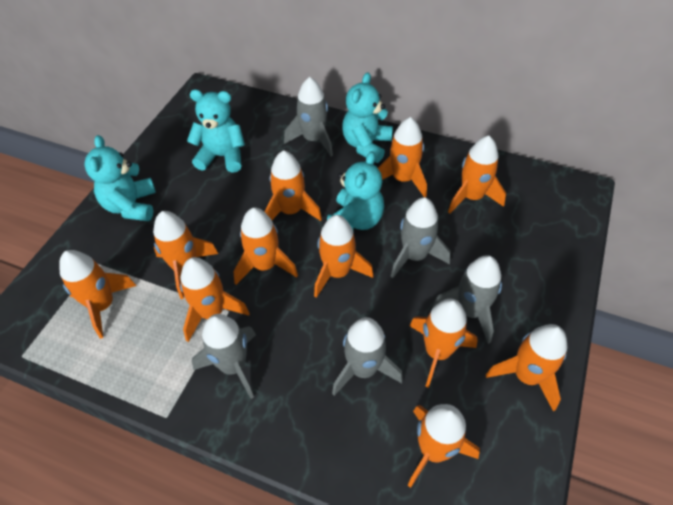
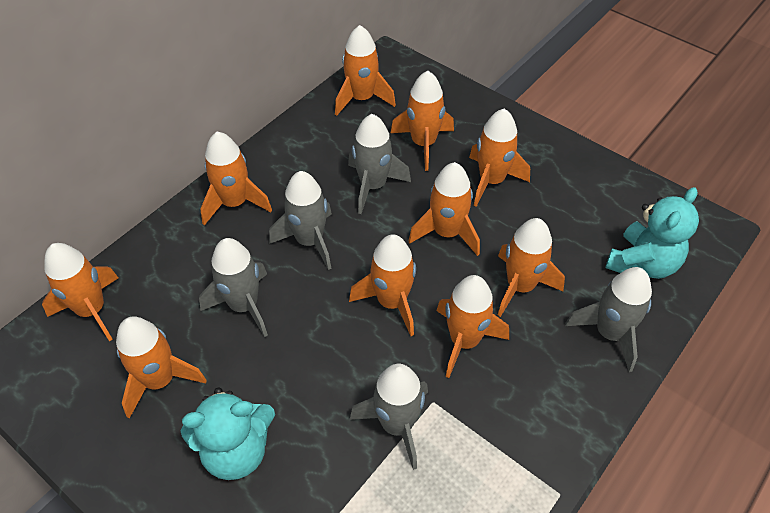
orange rocket: [59,250,136,339] [153,211,218,299] [180,257,249,342] [234,208,298,285] [264,150,322,221] [314,215,374,298] [378,117,427,197] [408,404,480,488] [410,299,478,388] [448,136,506,214] [486,324,567,411] = 11 -> [42,243,118,341] [116,316,207,418] [200,132,272,225] [335,25,396,116] [349,234,416,336] [391,71,454,171] [408,162,480,256] [437,275,509,378] [469,109,530,207] [498,218,565,317] = 10
turquoise teddy bear: [85,135,156,221] [187,89,245,173] [327,151,384,231] [342,72,393,163] = 4 -> [181,387,275,480] [605,187,699,279] = 2

